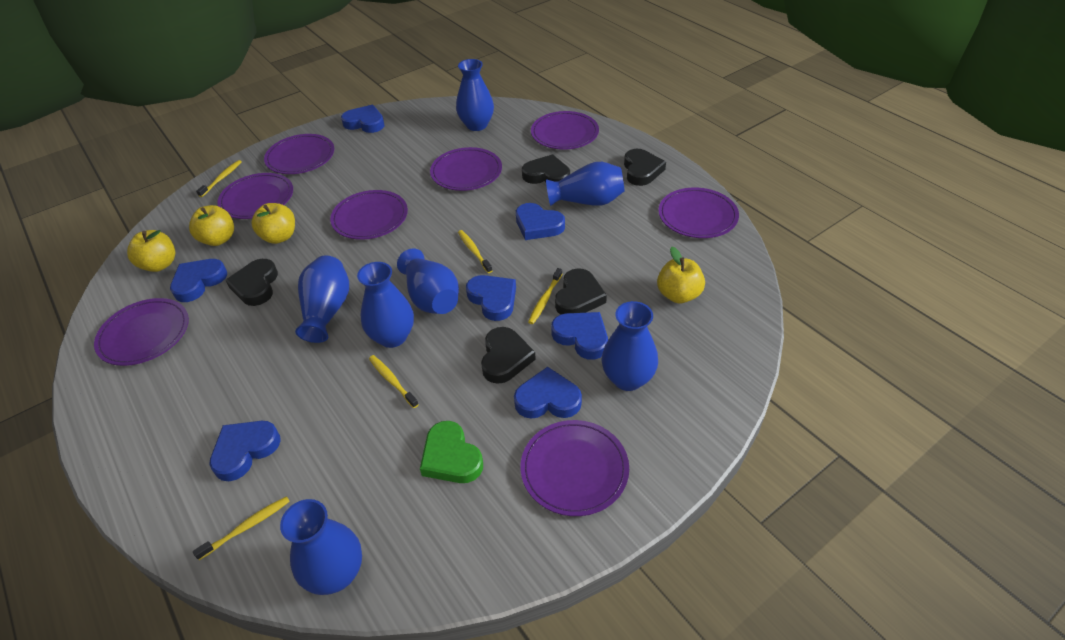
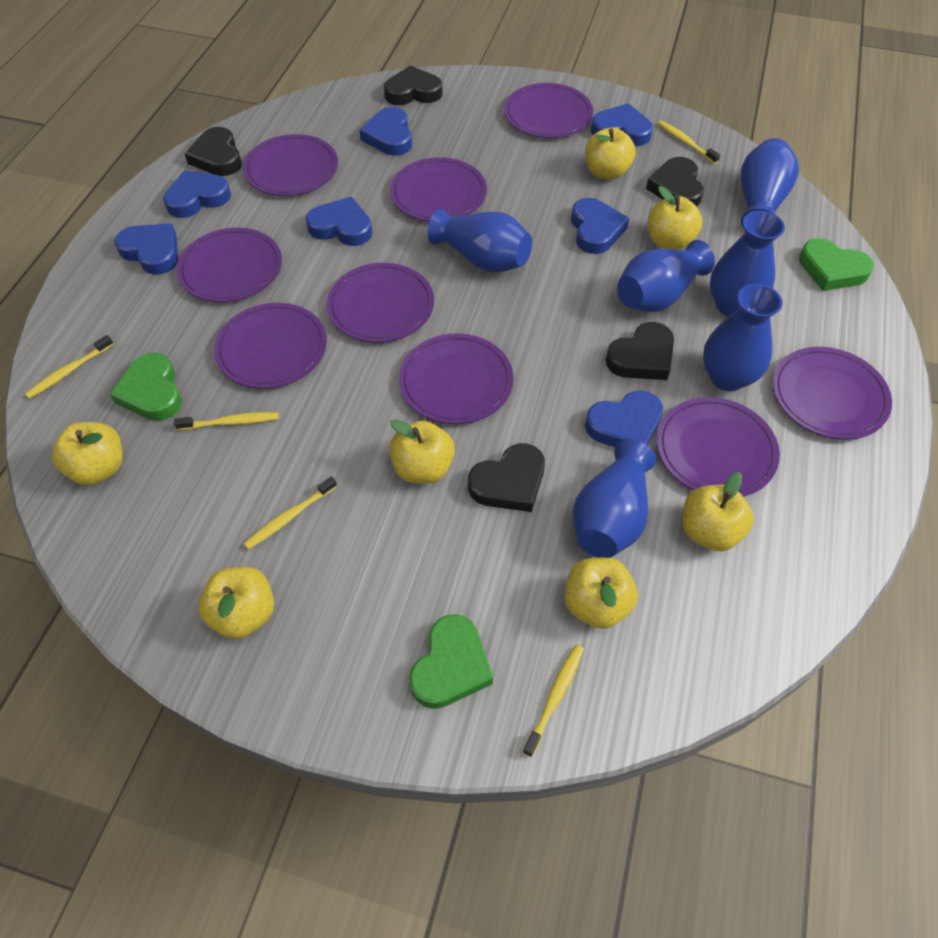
blue vase: [280,499,362,595] [295,255,349,343] [357,262,414,348] [397,248,459,314] [456,59,494,131] [546,162,624,206] [602,301,658,391] = 7 -> [428,209,532,273] [573,439,656,558] [617,240,715,312] [703,284,783,391] [710,211,785,317] [741,138,799,228] = 6
green heart: [420,421,483,483] = 1 -> [110,353,182,421] [409,614,493,709] [799,238,874,291] = 3
purple plate: [94,298,189,366] [217,173,293,219] [264,134,334,174] [330,190,408,240] [430,147,502,191] [520,420,629,516] [531,111,599,150] [658,188,739,238] = 8 -> [177,228,282,302] [214,303,327,388] [243,134,338,196] [327,263,434,342] [390,157,487,222] [399,333,514,424] [504,83,593,138] [657,397,780,497] [773,347,892,439] = 9
yellow apple: [127,230,175,272] [189,205,234,246] [251,203,295,244] [657,247,705,303] = 4 -> [52,422,123,485] [198,567,274,639] [389,419,455,484] [564,557,638,629] [585,127,636,180] [648,186,703,250] [683,471,754,551] = 7

